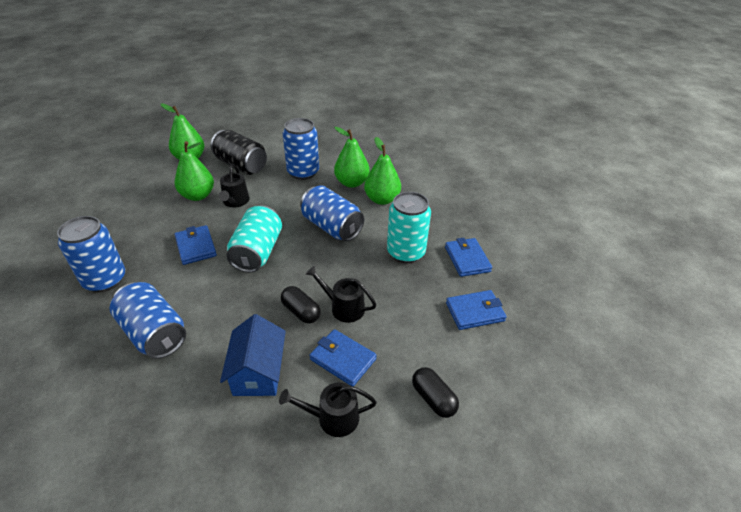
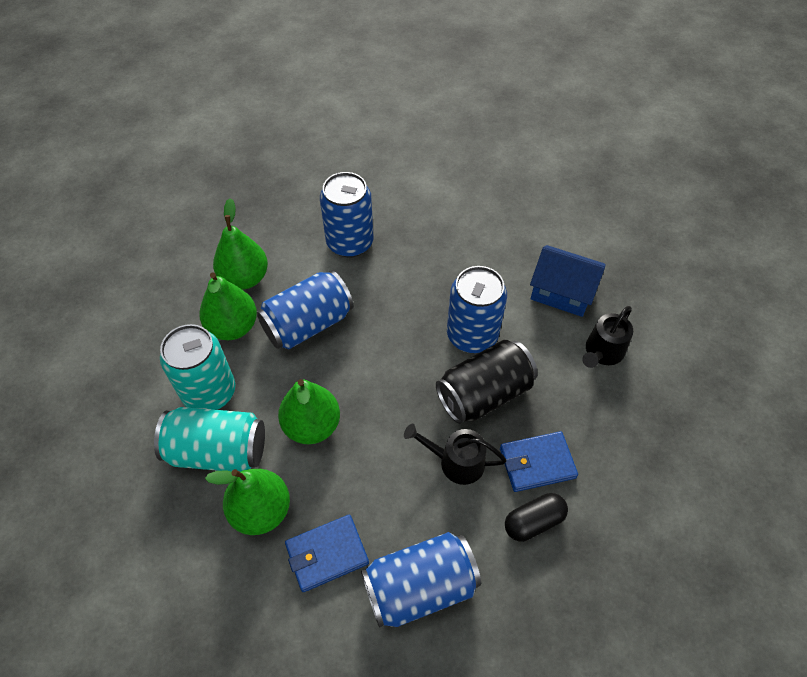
black capsule: [281,286,321,324] [412,367,459,418] = 2 -> [505,493,568,542] = 1
black watering can: [219,164,250,207] [279,382,377,437] [306,266,376,323] = 3 -> [404,424,507,485] [582,306,633,368] = 2
blue wallet: [175,225,217,265] [309,329,377,386] [445,238,492,277] [446,290,507,330] = 4 -> [285,514,369,592] [500,431,578,492] = 2

